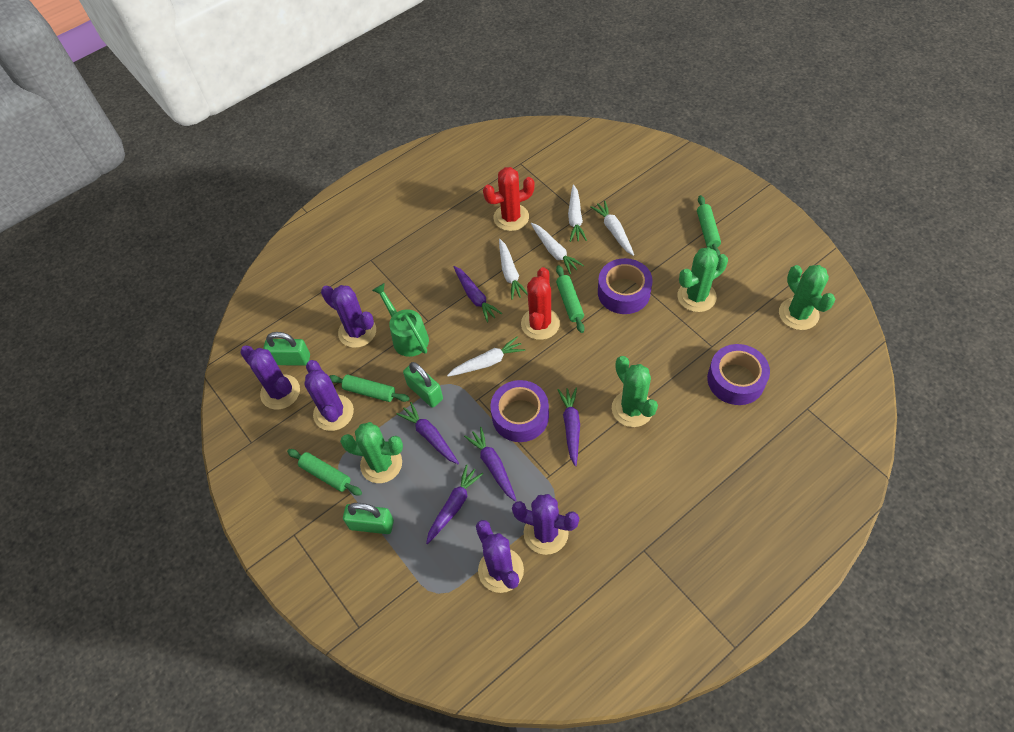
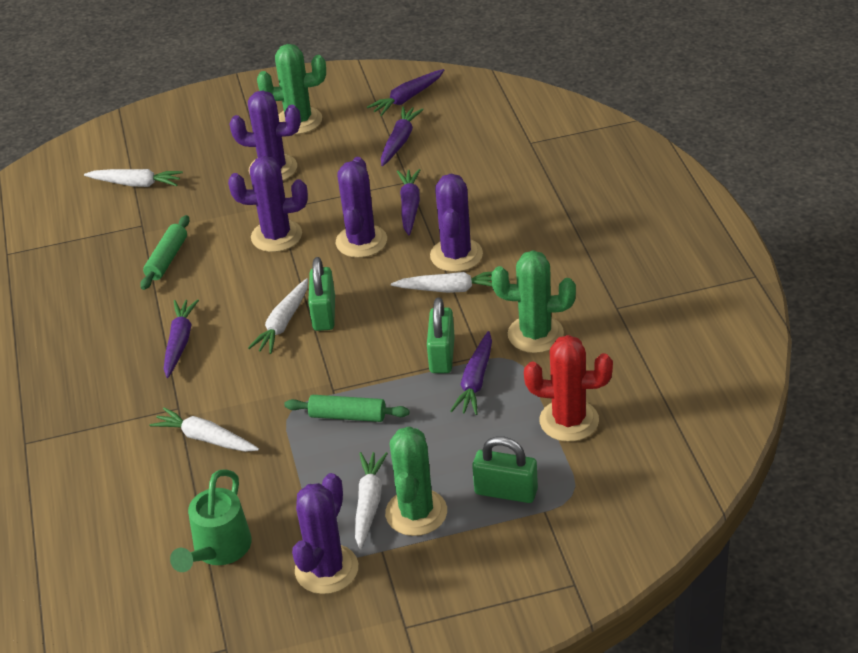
green cactus: [340,422,403,483] [612,356,658,427] [678,247,728,312] [779,265,835,330] = 4 -> [257,44,326,134] [385,426,447,536] [491,250,576,353] = 3
green rolling pin: [287,449,362,496] [329,375,410,402] [556,265,585,333] [697,195,721,256] = 4 -> [140,215,189,290] [284,395,410,422] = 2
purple tape: [490,380,549,442] [598,258,653,314] [707,344,770,405] = 3 -> none = 0
red cactus: [483,167,535,231] [521,267,560,340] = 2 -> [524,335,613,442] = 1

